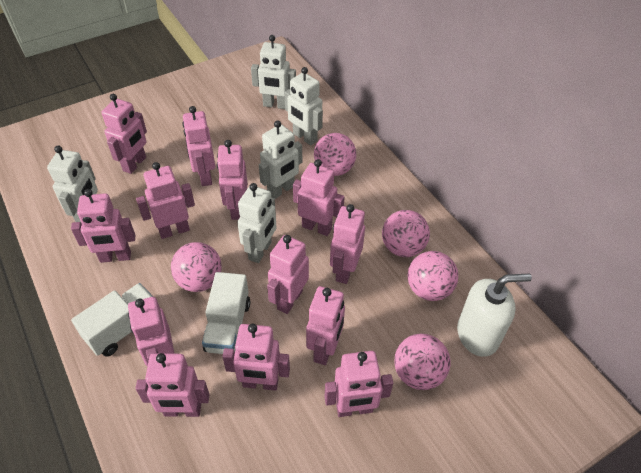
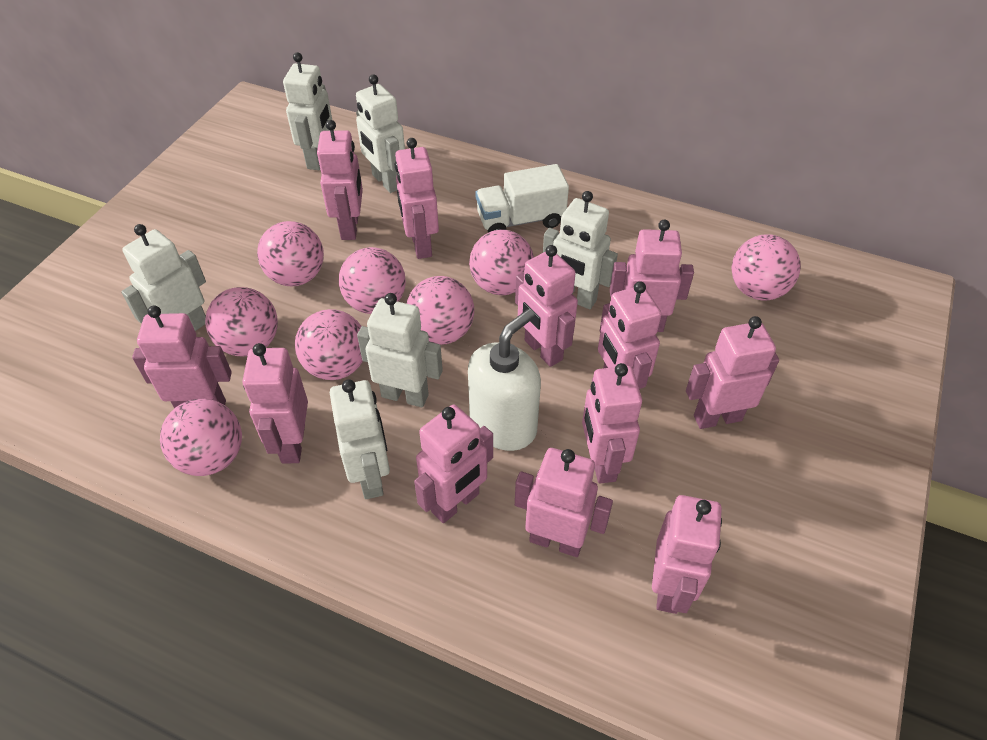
pink ball: [171,242,222,292] [314,133,356,176] [382,210,430,257] [394,334,450,390] [408,251,458,301] = 5 -> [160,399,242,476] [205,287,278,357] [257,221,324,286] [295,309,363,380] [339,247,406,314] [407,276,475,345] [469,230,534,295] [731,234,801,301] = 8
pink robot: [71,189,135,263] [101,94,147,174] [128,297,175,366] [136,162,195,239] [136,353,209,417] [182,106,215,186] [217,140,247,220] [222,324,290,391] [267,235,309,314] [293,159,345,236] [306,286,345,365] [325,351,393,417] [330,204,365,284] = 13 -> [132,305,232,408] [243,343,308,464] [317,120,363,240] [395,138,439,259] [414,405,493,523] [515,245,578,367] [515,448,613,557] [582,363,642,483] [598,281,662,389] [610,219,694,332] [652,495,722,614] [686,316,779,429] = 12
white robot: [47,146,98,224] [237,183,277,263] [251,35,296,109] [259,120,302,199] [285,67,323,145] = 5 -> [121,224,206,331] [283,52,332,170] [330,379,390,499] [356,74,405,193] [357,293,443,407] [543,191,618,309] = 6
white truck: [71,283,153,357] [202,272,250,354] = 2 -> [475,164,569,233] = 1

